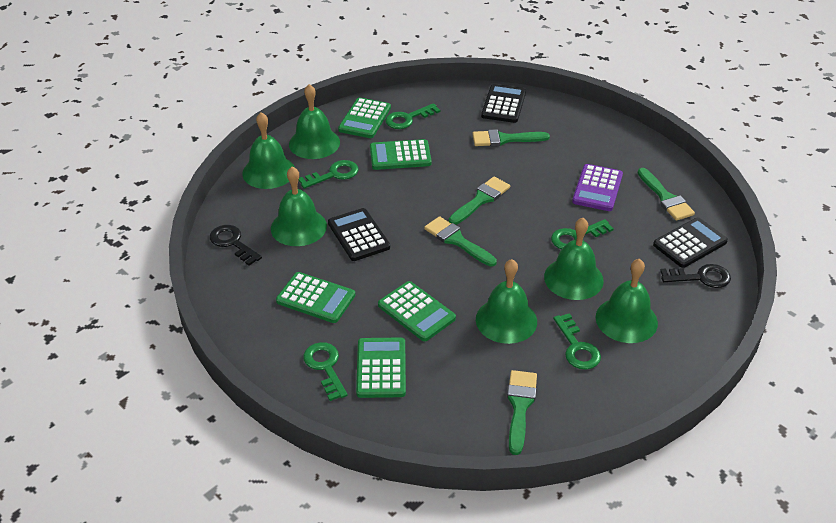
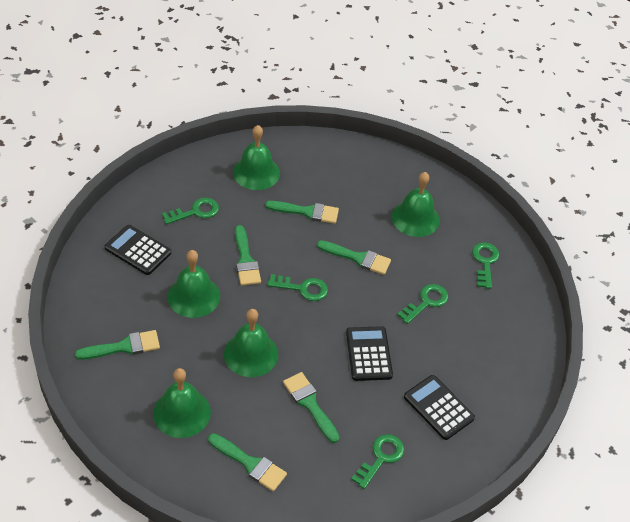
black key: [210,225,262,266] [660,264,731,288] = 2 -> none = 0
green bell: [242,112,295,189] [271,167,327,246] [289,84,340,159] [476,259,537,344] [544,218,604,300] [596,259,658,343] = 6 -> [153,368,211,438] [168,250,220,318] [224,309,278,377] [233,125,280,190] [392,172,440,237] = 5
green brush: [424,216,497,267] [449,177,510,225] [472,129,550,146] [507,370,537,455] [638,168,695,221] = 5 -> [75,330,160,360] [208,433,287,491] [235,225,261,286] [265,201,339,224] [283,372,339,443] [317,240,391,275] = 6
green calculator: [276,272,355,323] [338,97,391,138] [356,337,406,398] [370,139,432,170] [378,281,456,341] = 5 -> none = 0
purple calculator: [572,164,623,211] = 1 -> none = 0

